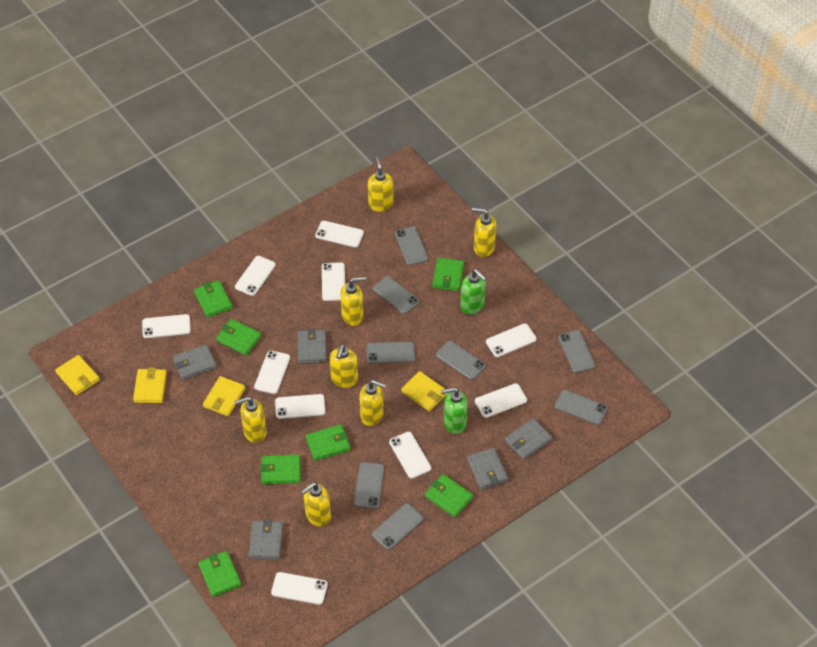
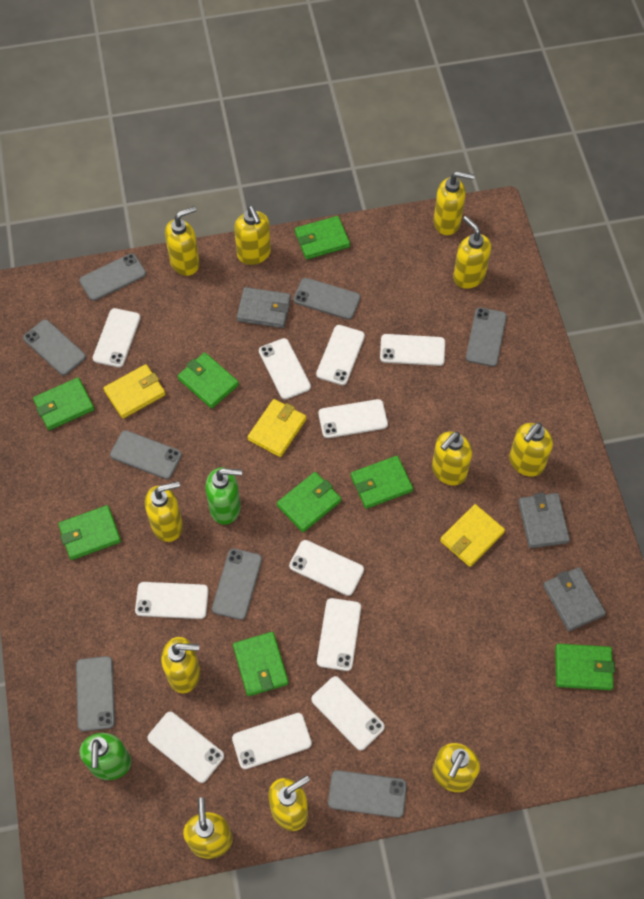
green wallet: [194,280,233,318] [198,551,241,597] [216,319,261,355] [260,454,301,484] [306,424,351,461] [425,474,473,517] [432,258,464,291] = 7 -> [33,378,94,430] [58,505,121,560] [178,352,239,409] [233,632,289,696] [277,472,341,532] [295,216,350,259] [351,456,413,509] [555,644,615,690] = 8
grey wallet: [173,344,217,380] [249,519,283,559] [297,328,327,363] [467,448,508,490] [505,418,552,460] = 5 -> [237,287,291,328] [518,493,570,548] [543,567,606,631] = 3
white phone: [142,314,191,338] [235,256,276,296] [254,350,290,394] [271,572,328,605] [275,394,325,419] [315,221,364,248] [322,262,345,301] [389,432,431,479] [475,383,527,418] [486,323,537,357] = 10 -> [93,308,141,368] [135,582,209,619] [148,712,224,783] [232,713,312,769] [259,338,311,400] [289,540,364,596] [311,676,385,751] [316,325,365,385] [317,598,361,671] [318,399,388,438] [380,334,445,366] = 11
yellow soap dispenser: [234,396,267,443] [301,482,331,527] [330,344,358,388] [340,276,366,326] [359,380,386,426] [368,157,394,212] [472,207,496,257] = 7 -> [145,481,183,542] [161,637,200,693] [165,206,200,276] [183,797,233,859] [234,206,271,265] [268,775,310,831] [432,432,472,486] [433,743,480,792] [434,171,475,235] [453,216,491,289] [509,423,553,477] = 11
yellow wallet: [55,355,100,395] [133,367,167,403] [203,376,245,416] [401,371,447,411] = 4 -> [103,364,166,419] [248,399,306,457] [440,504,505,567] = 3

